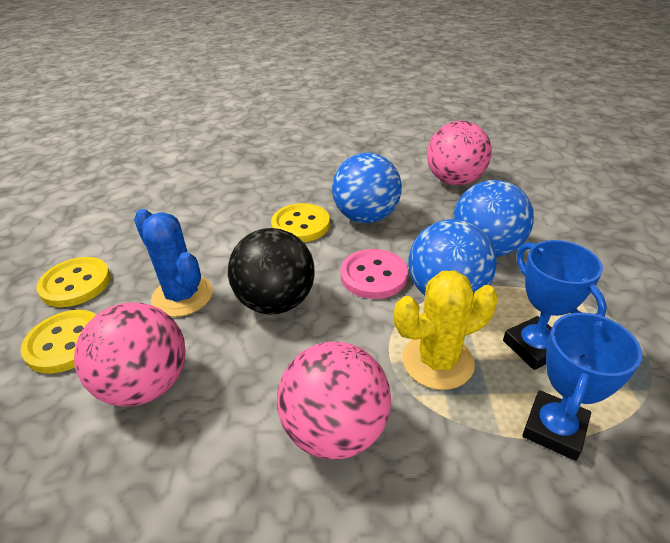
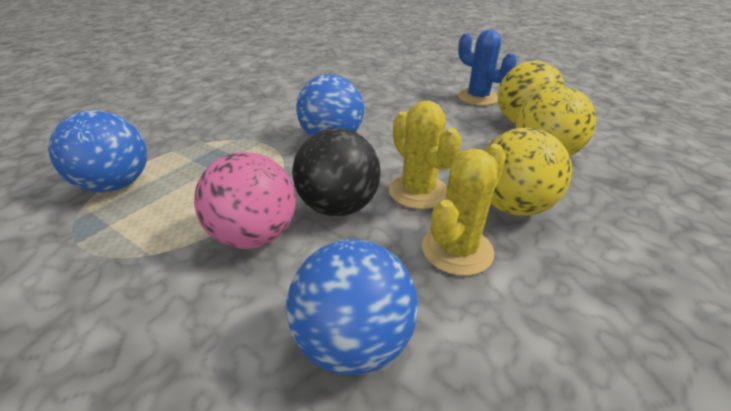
blue trophy: [503,240,607,370] [522,313,642,461] = 2 -> none = 0
pink ball: [74,302,186,407] [277,341,391,460] [427,121,492,185] = 3 -> [194,152,296,249] = 1
pink button: [340,249,408,299] = 1 -> none = 0
yellow ball: none = 0 -> [484,128,572,215] [498,61,565,123] [516,86,597,156] = 3
yellow button: [20,310,97,374] [36,257,111,307] [271,203,330,242] = 3 -> none = 0
yellow cactus: [394,271,498,390] = 1 -> [389,101,462,209] [422,144,506,276] = 2

